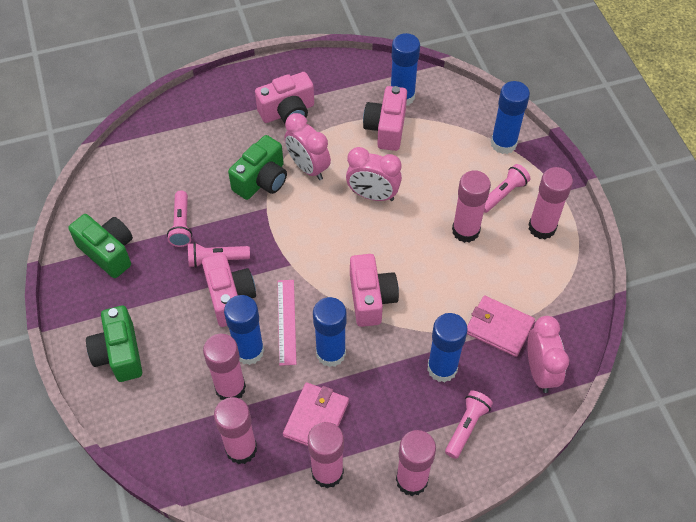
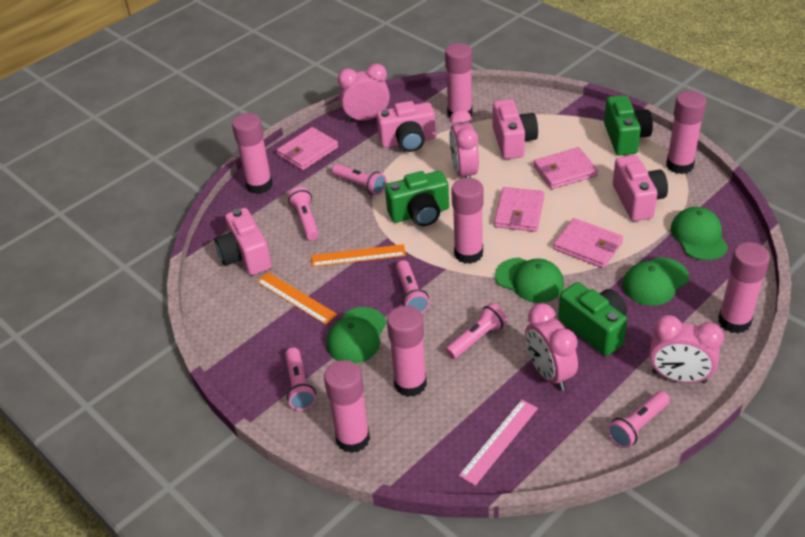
blue glue stick: [224,295,264,365] [313,297,346,367] [391,33,420,106] [427,313,468,382] [491,81,530,154] = 5 -> none = 0
green cap: none = 0 -> [327,307,387,363] [495,258,564,303] [622,257,689,306] [671,207,728,260] = 4
orange ruler: none = 0 -> [256,272,337,325] [311,244,406,267] = 2
pink clock: [284,113,331,180] [346,147,402,201] [527,316,569,393] = 3 -> [338,64,390,122] [449,109,479,178] [525,303,578,391] [649,315,724,383] = 4
pink flashlight: [167,191,192,247] [188,242,250,268] [445,390,493,459] [484,164,531,213] = 4 -> [285,348,316,410] [288,187,319,240] [332,164,386,195] [396,260,430,313] [445,303,507,359] [607,391,670,448] = 6
pink glue stick: [203,334,246,400] [214,397,257,464] [308,422,344,488] [396,430,436,496] [452,170,491,243] [528,167,573,239] = 6 -> [232,113,273,194] [324,360,370,453] [387,306,427,397] [445,43,473,118] [451,178,484,264] [666,91,706,174] [718,242,770,333] = 7
pink wallet: [283,382,349,446] [467,296,535,357] = 2 -> [277,127,338,170] [494,187,544,232] [534,147,598,189] [553,218,623,268] = 4

